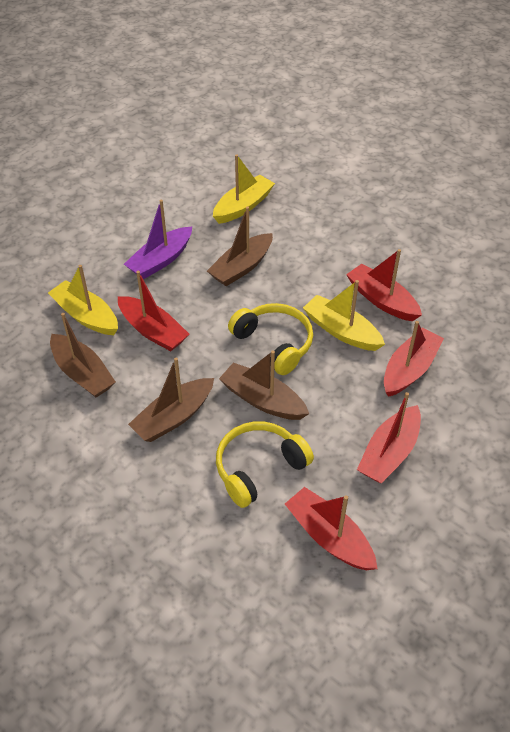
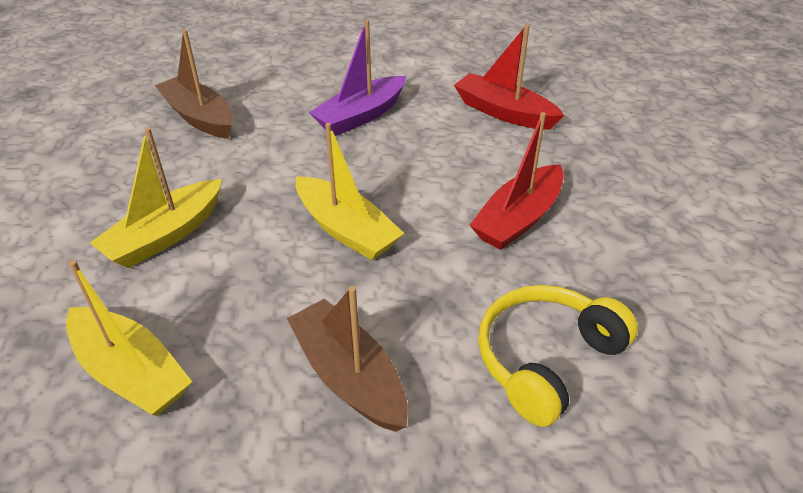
brown boat: [50,313,116,397] [128,358,214,442] [207,206,273,286] [219,350,309,420] = 4 -> [155,30,233,139] [287,286,408,432] = 2
red boat: [118,271,190,351] [285,487,377,570] [346,249,422,321] [357,392,421,483] [384,321,444,397] = 5 -> [454,24,564,130] [470,112,564,250] = 2
yellow headphones: [216,421,314,508] [228,303,313,375] = 2 -> [478,285,638,427] = 1

